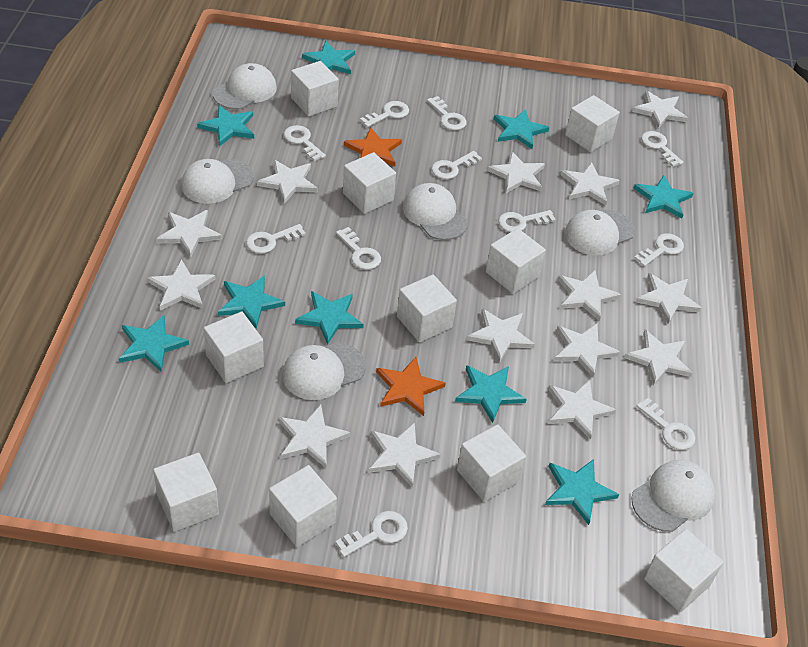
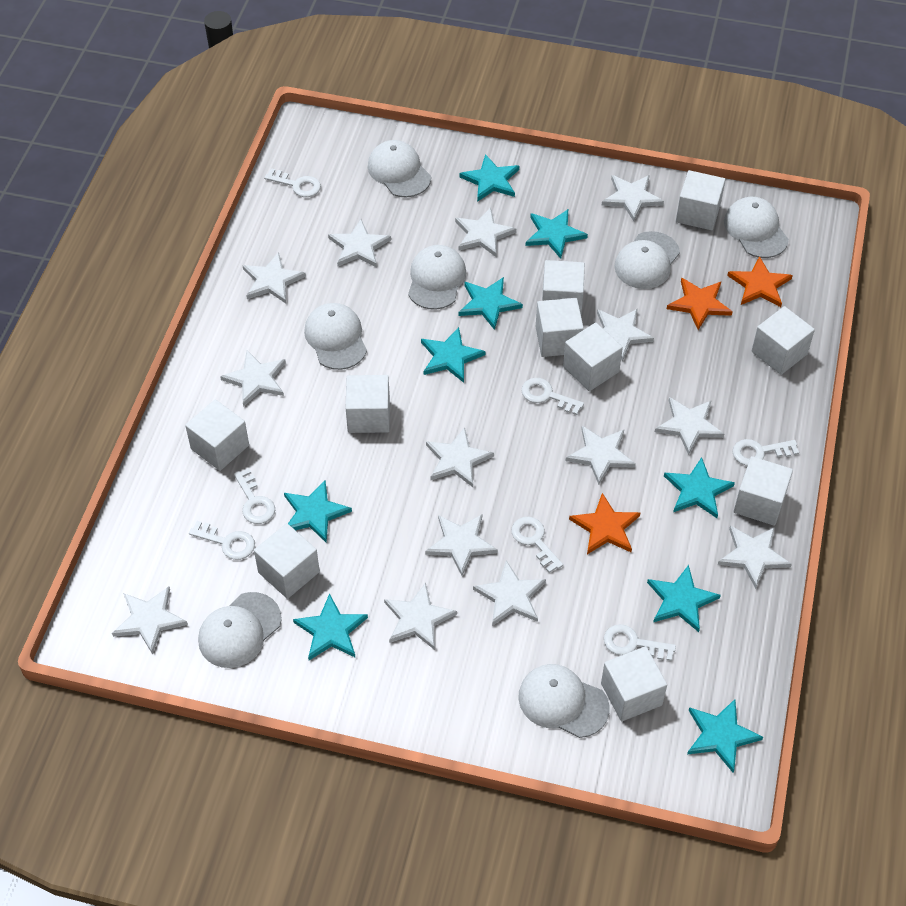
orange star: [344,127,402,166] [376,357,446,416] = 2 -> [569,493,641,554] [667,278,733,330] [727,256,793,307] = 3
white cap: [181,159,254,204] [213,63,277,110] [282,342,366,400] [403,183,468,240] [565,209,635,256] [631,460,715,532] = 6 -> [198,592,282,668] [304,303,367,370] [367,140,431,198] [408,245,466,310] [518,664,609,738] [614,231,680,289] [724,197,789,258] = 7
white key: [246,224,306,254] [284,125,326,161] [335,511,408,557] [336,227,381,270] [360,101,409,127] [427,96,467,130] [431,151,482,179] [498,210,556,232] [634,233,684,267] [636,398,696,450] [641,131,684,167] = 11 -> [189,521,255,560] [234,468,275,524] [264,168,321,197] [511,517,563,573] [521,378,584,415] [604,624,676,661] [732,439,799,466] = 7

